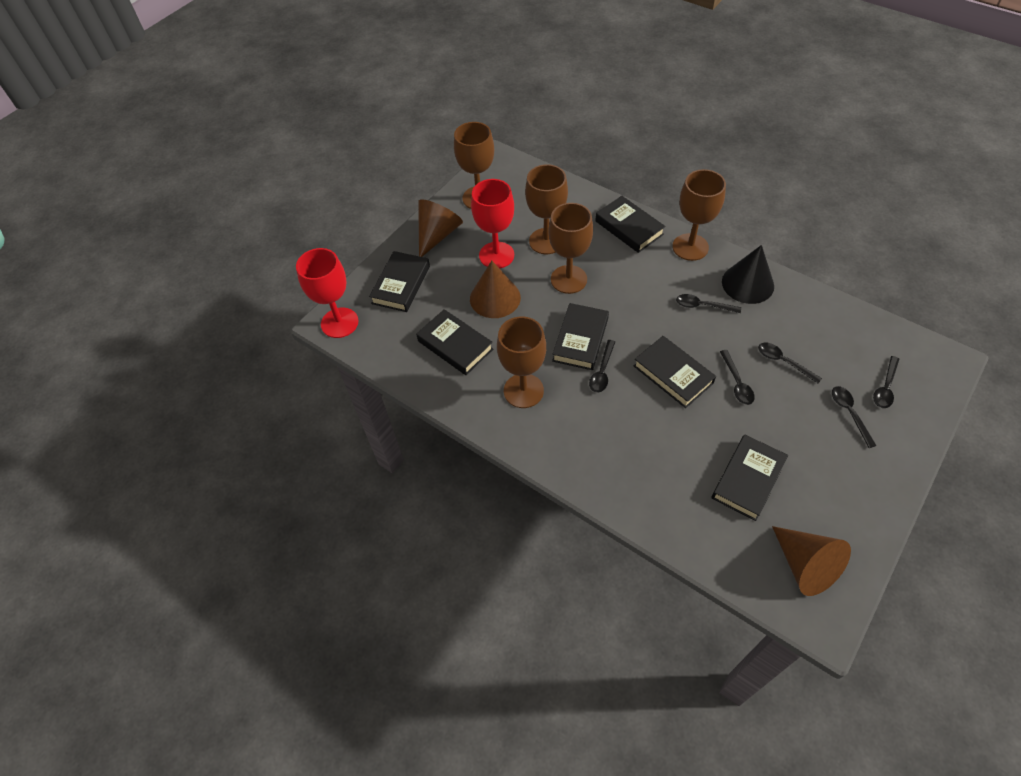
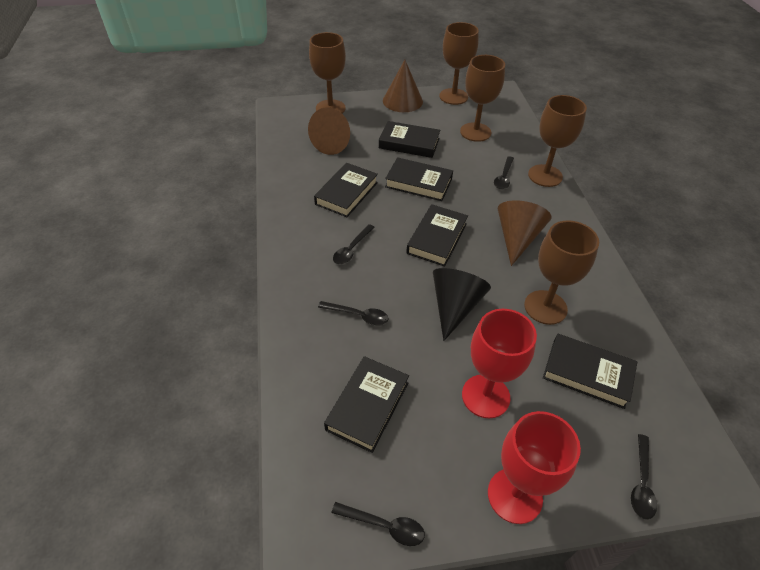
black spoon: [589,340,615,392] [676,294,741,313] [720,350,755,405] [758,342,822,383] [832,386,876,448] [873,356,899,408] = 6 -> [318,301,388,325] [332,502,425,546] [333,224,375,264] [494,156,514,189] [631,434,657,519] = 5

